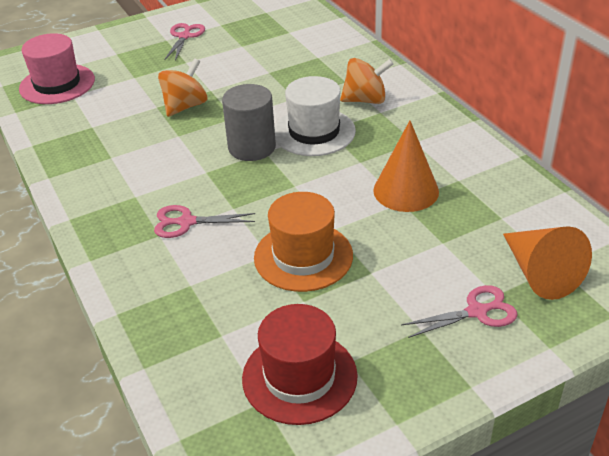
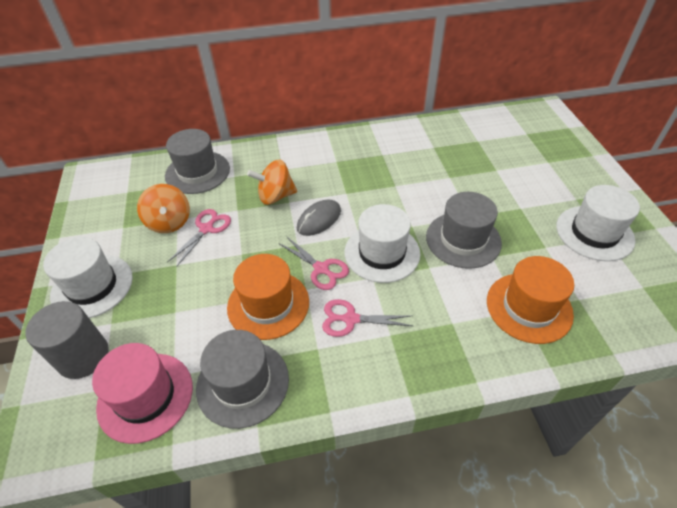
grey hat: none = 0 -> [165,129,230,194] [196,330,289,429] [426,192,502,269] = 3
grey mouse: none = 0 -> [297,200,341,236] = 1
orange cone: [373,121,439,212] [503,226,592,300] = 2 -> none = 0
orange hat: [254,192,353,292] = 1 -> [227,254,309,340] [487,256,574,344] = 2
red hat: [242,304,358,425] = 1 -> none = 0
white hat: [274,76,356,156] = 1 -> [43,237,133,318] [345,204,420,283] [556,185,640,261] = 3

